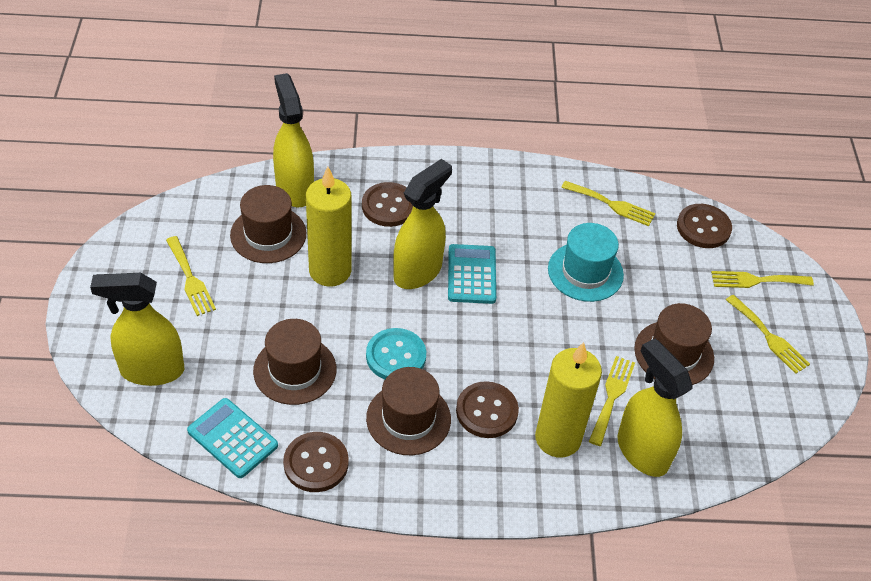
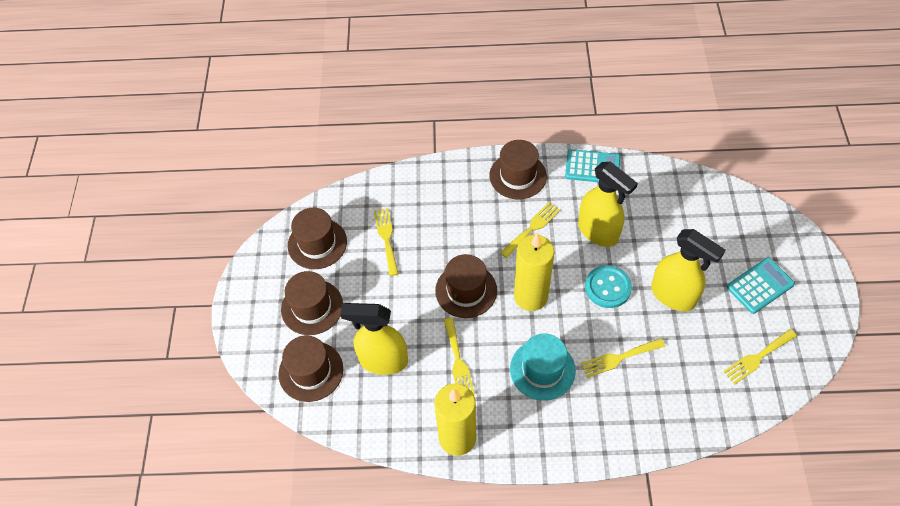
brown button: [283,432,349,492] [362,182,413,227] [456,381,519,438] [677,204,732,248] = 4 -> none = 0
brown hat: [230,185,306,263] [253,319,336,405] [366,367,451,455] [634,303,714,385] = 4 -> [278,336,343,402] [281,271,343,335] [288,208,347,269] [435,254,497,318] [489,140,547,199] = 5
yellow spray bottle: [90,273,184,386] [273,73,314,207] [393,159,452,289] [617,339,693,477] = 4 -> [340,303,408,375] [578,162,638,247] [651,229,726,311] = 3

